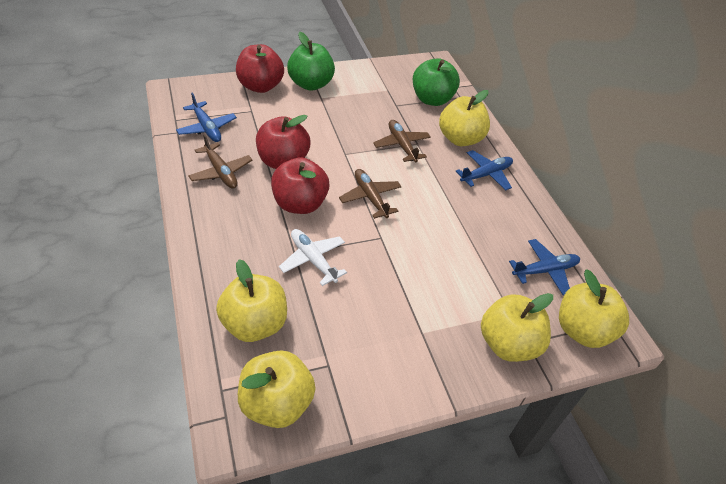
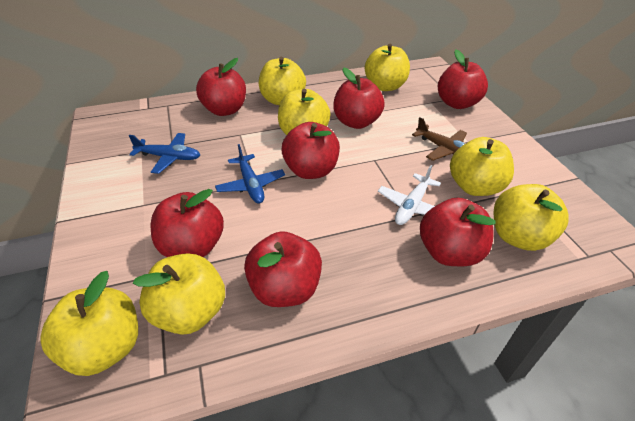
blue plane: [176,92,237,142] [455,150,513,190] [509,239,580,295] = 3 -> [129,133,200,174] [215,144,285,204] = 2
brown plane: [188,134,252,189] [339,169,402,219] [373,120,431,162] = 3 -> [412,117,467,161] = 1
green apple: [287,32,335,91] [413,58,460,106] = 2 -> none = 0
red apple: [236,44,284,93] [256,115,310,169] [271,157,330,214] = 3 -> [151,189,224,257] [196,58,246,116] [244,231,322,307] [281,122,340,179] [333,67,385,129] [420,198,495,266] [438,50,488,109] = 7
yellow apple: [216,259,287,342] [238,350,316,428] [439,90,490,146] [481,293,553,362] [559,269,629,348] = 5 -> [40,271,138,376] [133,253,225,335] [259,57,306,105] [278,89,330,135] [365,44,410,91] [450,137,514,196] [494,184,568,251] = 7

